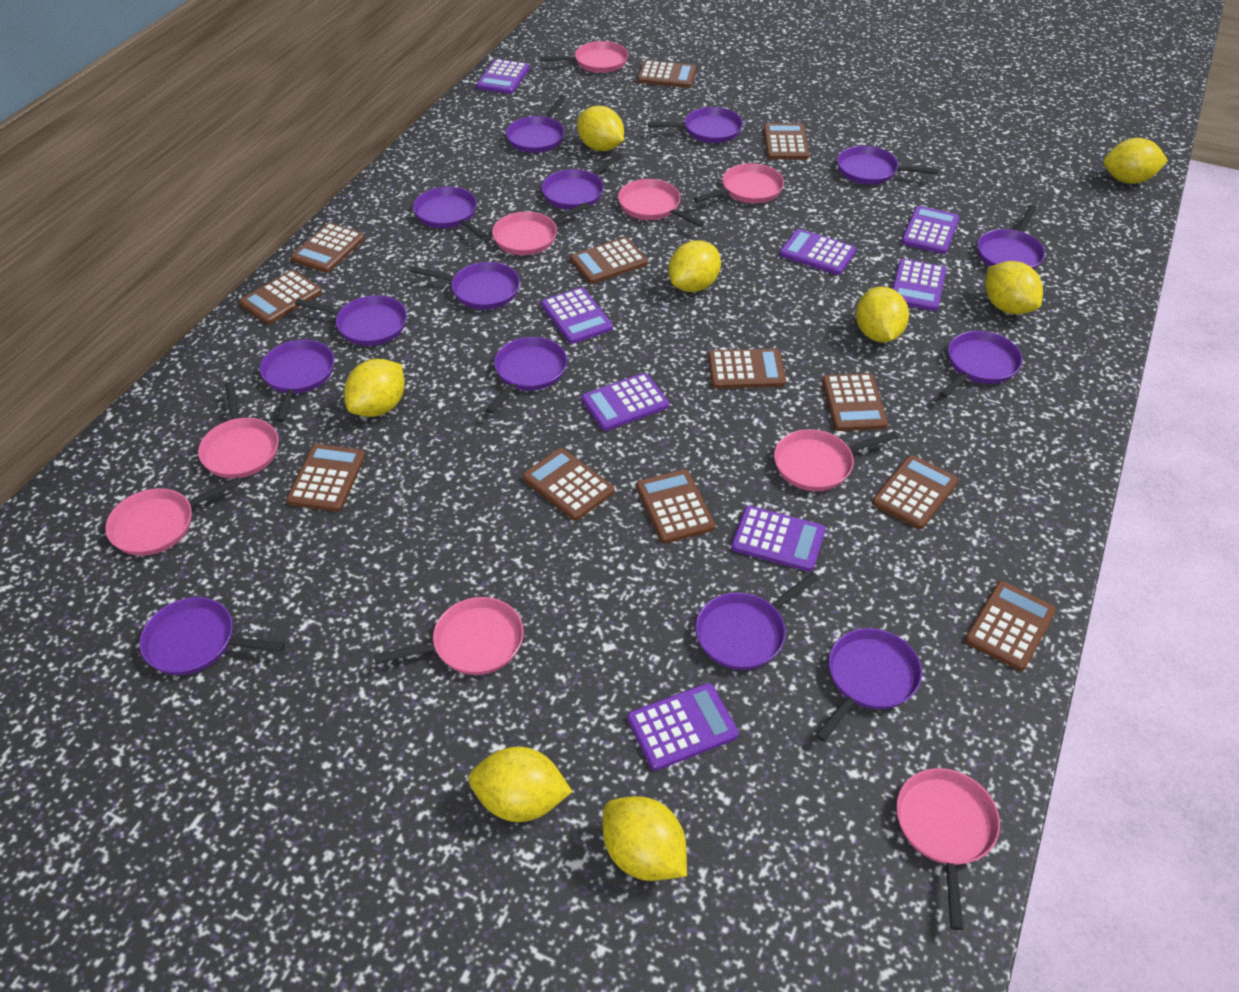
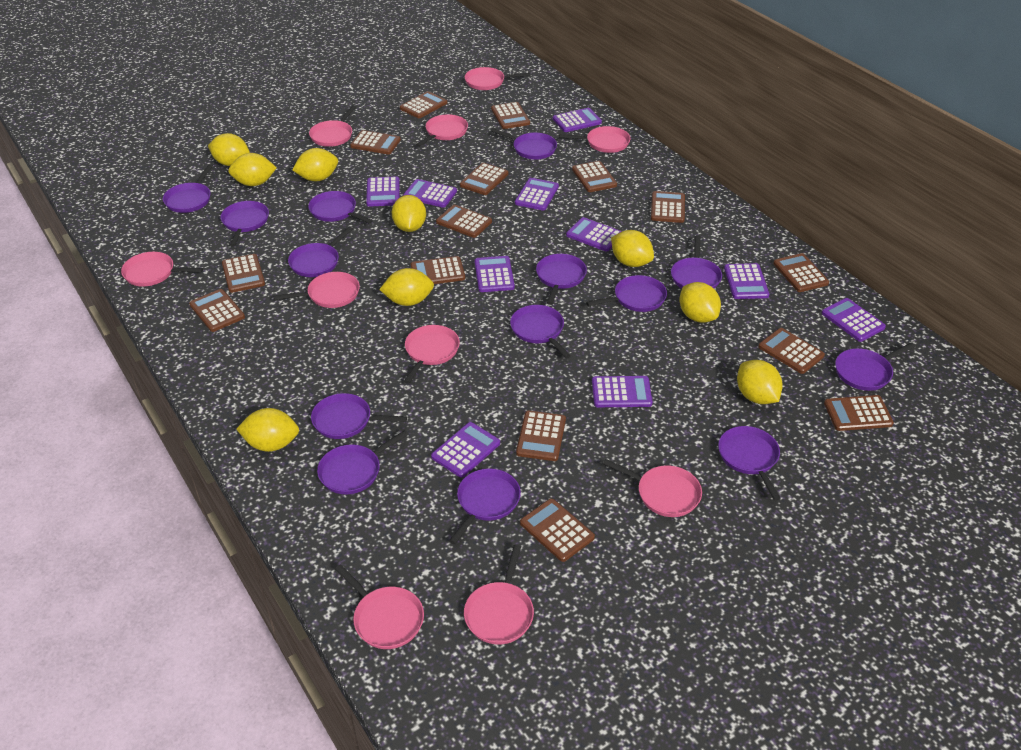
brown calculator: [239,270,322,324] [286,444,365,512] [291,223,365,273] [522,448,614,521] [570,237,648,284] [636,469,716,543] [637,60,697,88] [708,348,786,389] [763,123,809,160] [822,373,888,431] [872,455,959,529] [965,581,1057,671] = 12 -> [189,289,245,332] [222,254,265,293] [350,130,401,155] [400,91,447,118] [411,256,465,284] [436,205,492,238] [460,163,508,195] [491,102,530,129] [516,411,566,461] [520,498,595,562] [572,161,617,192] [651,191,685,223] [758,328,825,374] [773,253,829,292] [824,395,894,431] = 15
pink pan: [105,477,242,556] [198,382,279,479] [374,597,524,675] [492,202,590,255] [541,41,628,73] [618,179,704,227] [694,163,784,204] [774,429,898,491] [896,768,1000,930] = 9 -> [121,252,203,287] [273,272,360,308] [309,105,356,147] [335,564,424,649] [404,325,460,384] [416,114,468,147] [464,545,534,645] [465,67,530,90] [559,126,630,153] [603,459,702,517] = 10
purple calculator: [476,59,530,94] [541,287,613,344] [581,373,669,431] [627,683,739,771] [731,506,826,572] [779,229,856,275] [892,259,946,311] [901,206,960,254] = 8 -> [366,176,399,207] [403,179,457,208] [431,422,500,478] [475,256,515,292] [515,178,559,211] [553,108,602,132] [566,217,622,252] [592,376,652,407] [724,263,769,299] [822,298,886,342] = 10
yellow lemon: [344,359,405,417] [468,747,573,822] [577,106,624,151] [602,796,687,881] [669,241,721,292] [856,287,909,343] [985,261,1043,314] [1104,138,1168,184] = 8 -> [208,133,250,166] [228,153,277,186] [236,408,299,452] [292,148,338,181] [379,268,434,306] [391,195,426,232] [611,230,654,267] [679,282,721,323] [737,360,783,404] = 9

